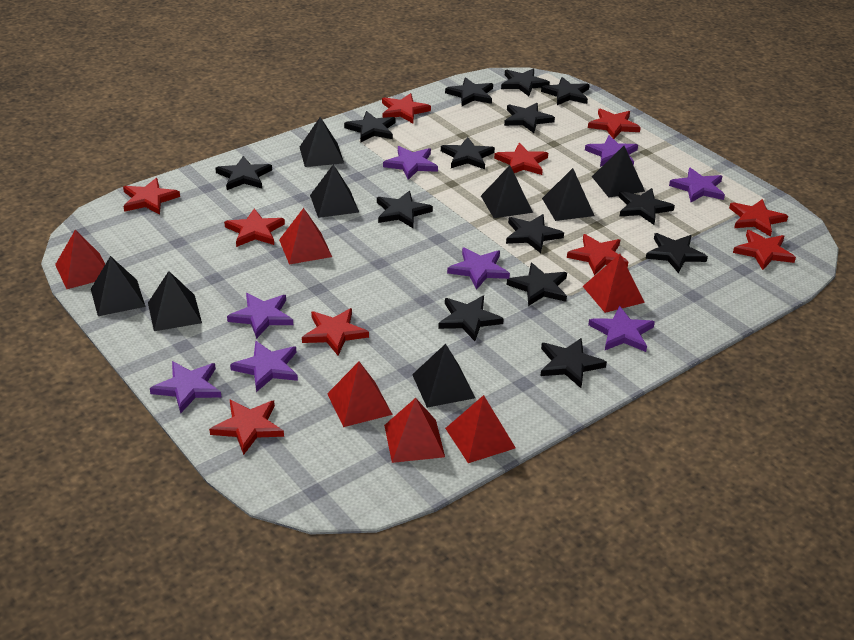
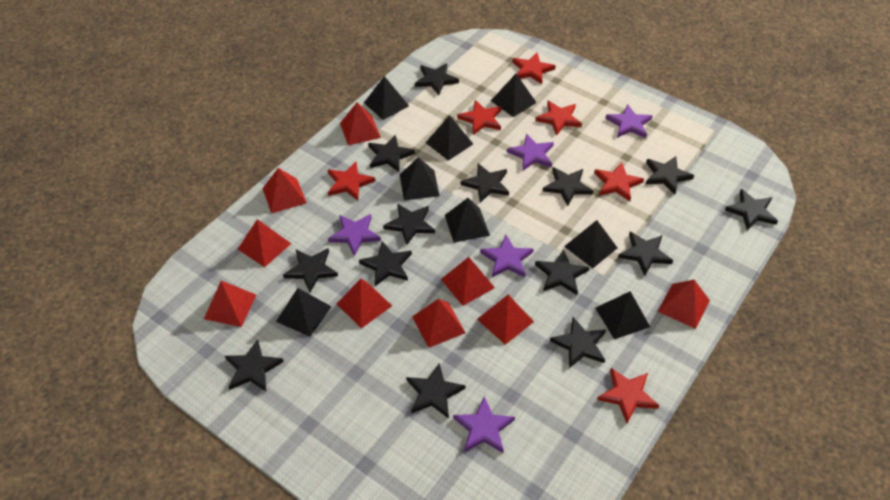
purple star: [150,361,222,413] [227,293,293,339] [230,341,298,392] [383,146,438,180] [447,248,510,290] [585,135,638,167] [588,306,655,352] [669,168,725,202] = 8 -> [328,214,381,256] [453,396,515,453] [480,235,534,277] [507,134,554,171] [605,104,652,138] = 5
red pyramid: [55,230,105,289] [279,208,332,265] [327,362,393,427] [384,398,445,463] [445,395,516,463] [583,254,645,313] = 6 -> [204,281,256,327] [238,219,291,267] [262,168,307,214] [337,279,392,329] [340,102,381,145] [412,299,466,348] [441,257,495,306] [477,295,534,345] [658,280,710,329] = 9
red star: [123,178,180,215] [209,400,284,455] [224,209,285,247] [302,308,369,356] [382,93,431,123] [494,143,548,175] [567,234,628,275] [588,108,641,139] [729,199,788,237] [733,230,796,270] = 10 -> [328,162,375,200] [457,100,502,135] [512,53,556,84] [535,101,582,136] [594,162,644,201] [597,368,660,423] = 6

